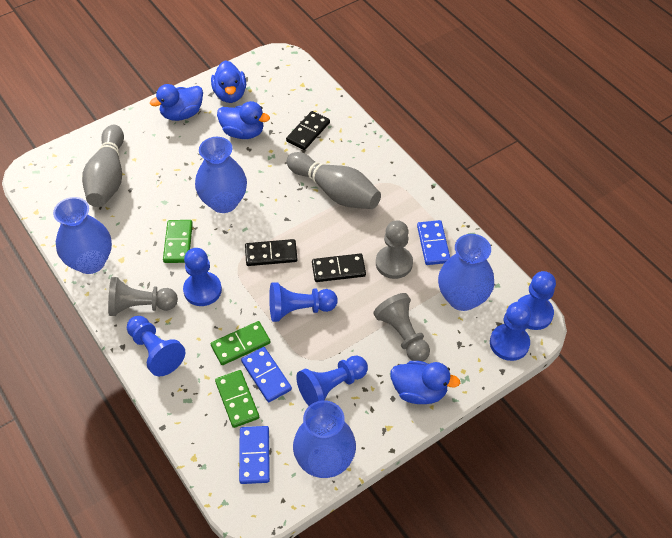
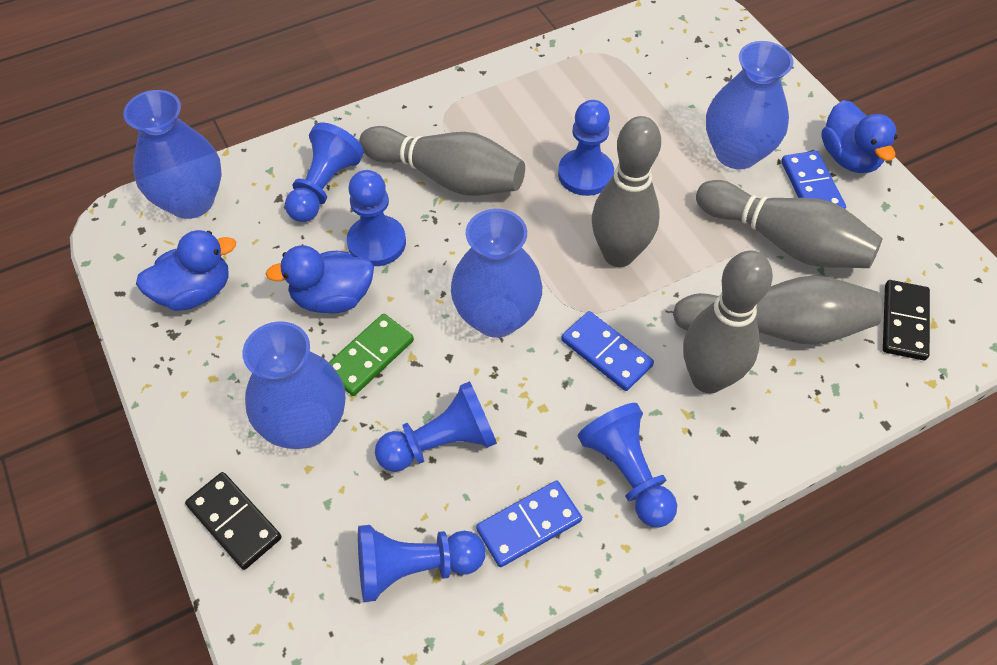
black domino: [245,239,297,266] [286,111,330,150] [312,253,366,282] = 3 -> [185,472,282,570] [883,280,930,360] = 2
blue duck: [150,84,203,121] [211,60,246,103] [217,101,270,139] [390,361,460,404] = 4 -> [136,230,236,311] [266,245,374,313] [821,100,897,173] = 3
green domino: [163,220,193,263] [211,321,270,365] [215,370,259,428] = 3 -> [329,314,414,396] = 1
grey bowling pin: [82,125,124,207] [287,152,381,209] = 2 -> [359,126,525,196] [592,116,661,267] [673,275,882,345] [683,251,773,393] [696,180,883,268] = 5
grey pawn: [108,277,178,316] [373,293,430,362] [376,220,413,279] = 3 -> none = 0

